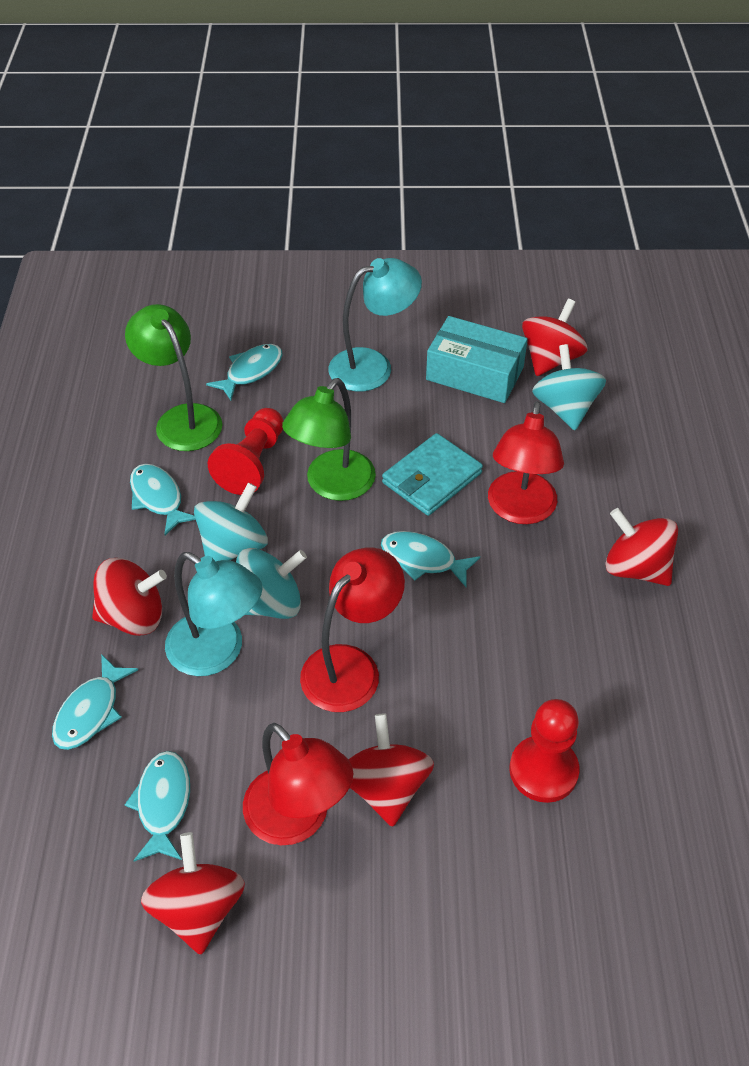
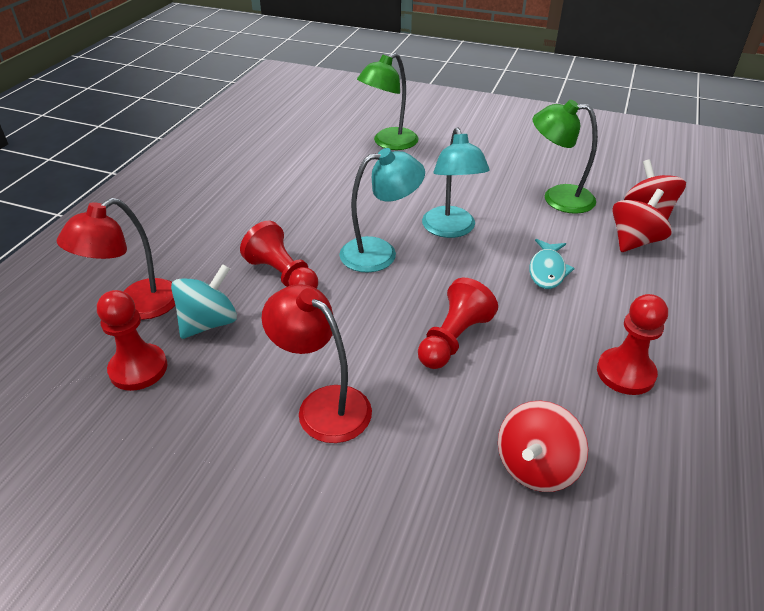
red lamp: [243,723,353,845] [300,547,405,712] [488,401,564,524] = 3 -> [57,198,175,320] [261,284,372,443] = 2
red pawn: [208,408,283,495] [510,699,579,803] = 2 -> [97,290,168,391] [240,221,318,289] [418,278,498,369] [597,294,668,395] = 4
red spinning top: [92,558,167,636] [141,832,245,955] [349,714,434,827] [522,299,587,376] [605,508,678,586] = 5 -> [498,401,588,492] [612,189,672,252] [624,159,686,220] = 3
turquoise box: [426,316,528,403] = 1 -> none = 0
turquoise fish: [52,654,138,750] [125,751,190,862] [130,464,196,535] [206,344,283,401] [381,531,480,587] = 5 -> [529,239,575,289] = 1
turquoise spinning top: [194,483,268,561] [236,548,307,619] [532,344,606,430] = 3 -> [171,264,237,339] = 1
turquoise wallet: [382,433,483,516] = 1 -> none = 0

